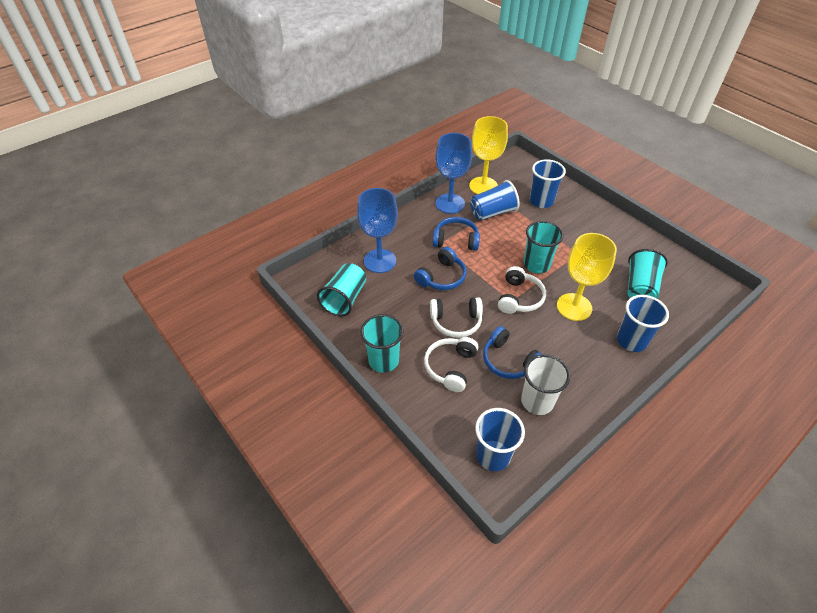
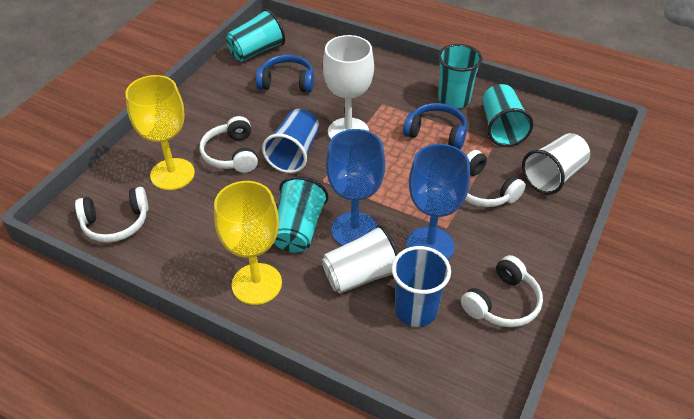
blue cup: [470,180,520,221] [475,408,525,471] [530,159,566,208] [617,295,669,352] = 4 -> [262,109,319,173] [391,246,451,327] = 2
blue headphones: [414,247,466,290] [432,217,480,251] [483,326,542,379] = 3 -> [256,55,314,92] [403,103,467,149] = 2
white cup: [521,354,570,415] = 1 -> [322,225,399,294] [522,133,590,195] = 2
white goblet: none = 0 -> [323,35,374,139] = 1
white headphones: [424,337,478,392] [430,297,483,338] [498,266,546,314] = 3 -> [75,187,149,242] [200,116,258,173] [461,255,543,327] [465,150,526,207] = 4

